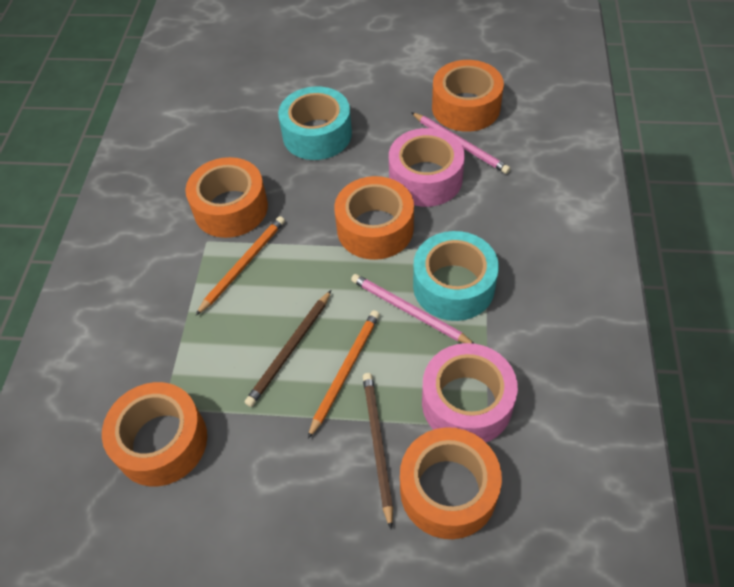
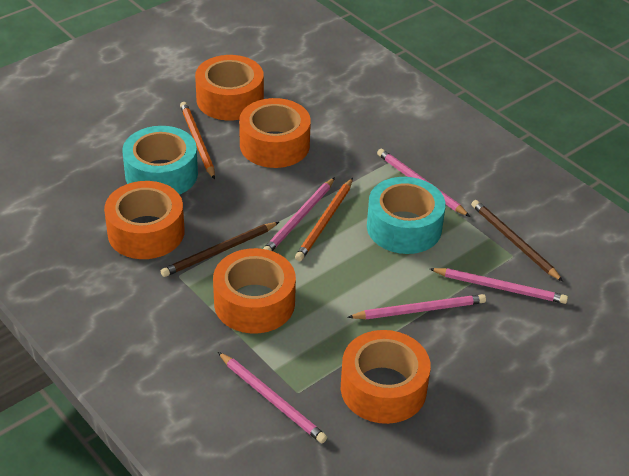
pink pencil: [351,274,474,344] [411,112,510,174] = 2 -> [218,352,327,443] [263,177,335,251] [347,294,486,319] [377,149,470,217] [430,268,568,304] = 5
pink tape: [389,128,465,207] [422,343,518,442] = 2 -> none = 0

